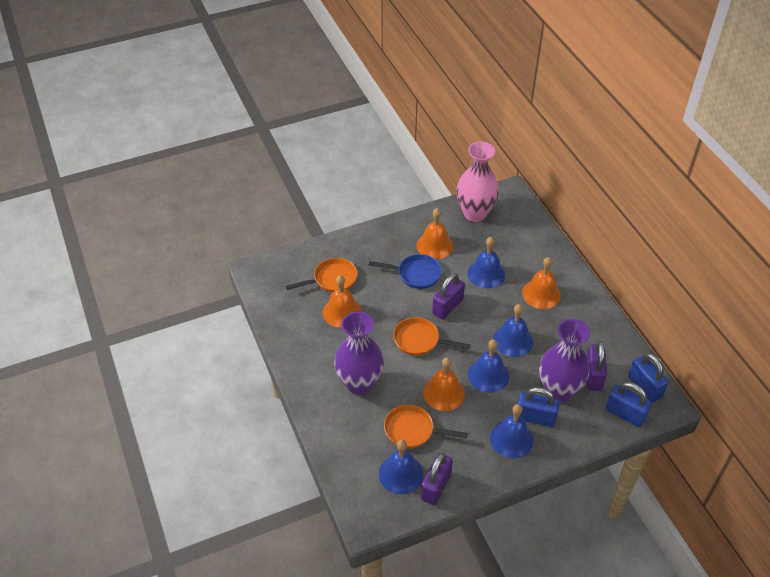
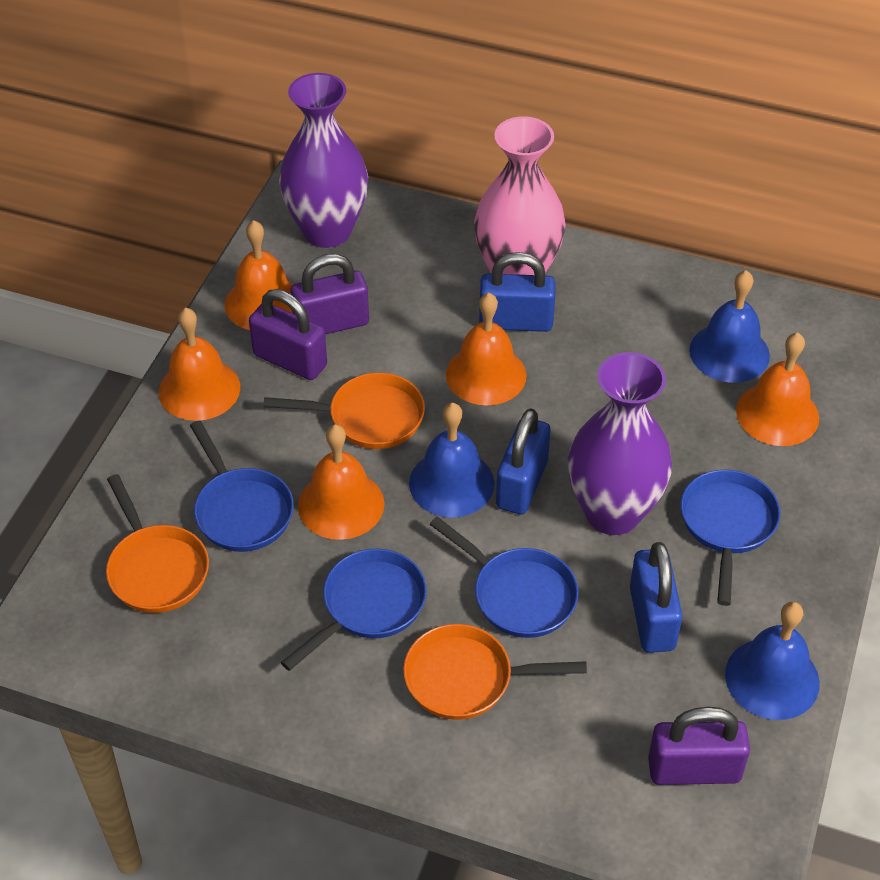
blue bell: [379,440,423,494] [467,237,505,288] [468,339,509,393] [490,404,533,458] [493,304,533,357] = 5 -> [409,403,495,518] [689,270,770,383] [725,602,820,720] = 3
blue pan: [369,254,442,289] = 1 -> [190,420,294,552] [281,549,427,671] [429,517,579,638] [681,470,781,606] = 4
orange bell: [323,275,362,328] [417,208,453,259] [423,358,465,411] [522,257,561,309] = 4 -> [159,307,240,421] [225,220,293,330] [298,424,384,540] [446,293,527,405] [736,332,819,446] = 5

